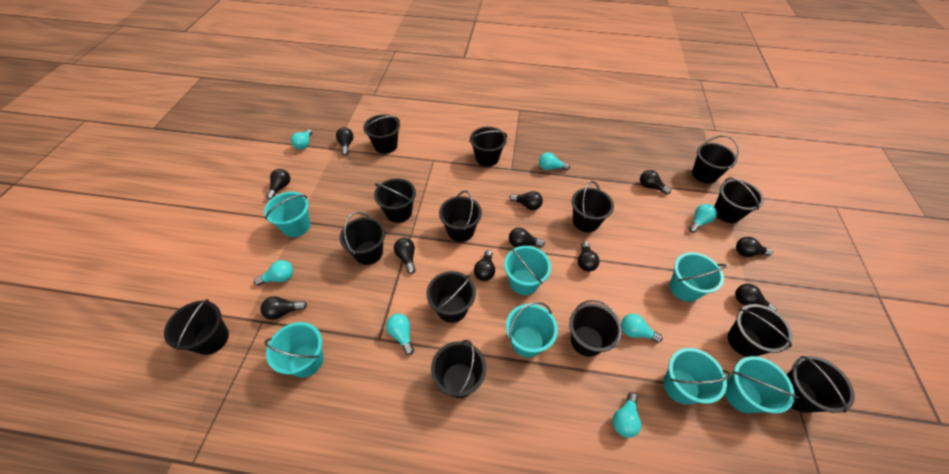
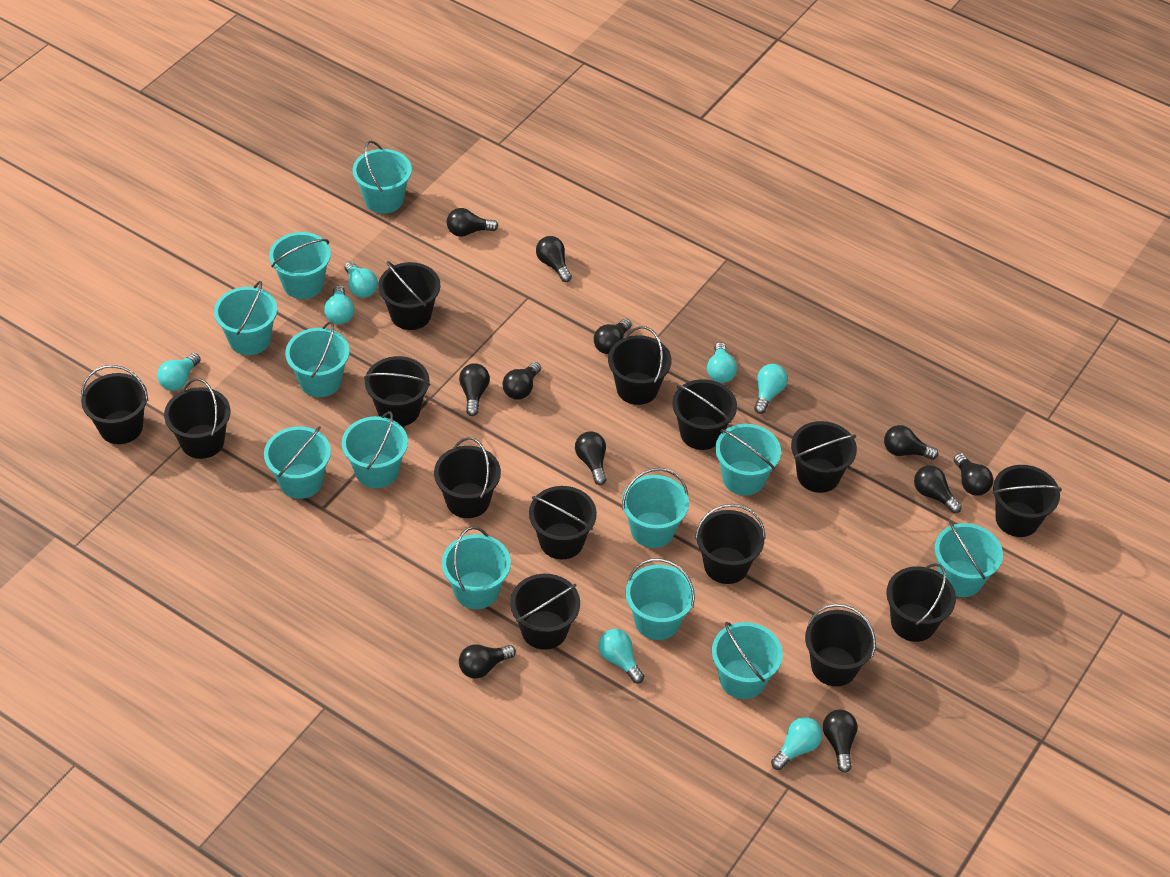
turquoise bucket: [264,192,310,237] [264,322,324,378] [504,246,551,295] [506,302,558,357] [663,348,731,404] [670,252,727,302] [725,356,799,414] = 7 -> [214,281,277,355] [264,426,331,499] [269,232,331,299] [285,321,350,397] [342,411,408,488] [353,141,412,214] [442,527,511,609] [622,468,689,548] [626,558,695,640] [712,622,783,699] [715,424,781,495] [935,521,1003,597] = 12

